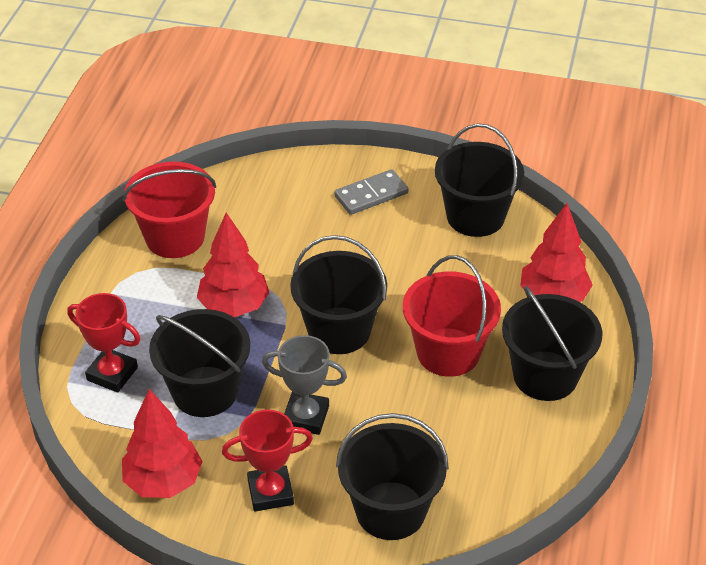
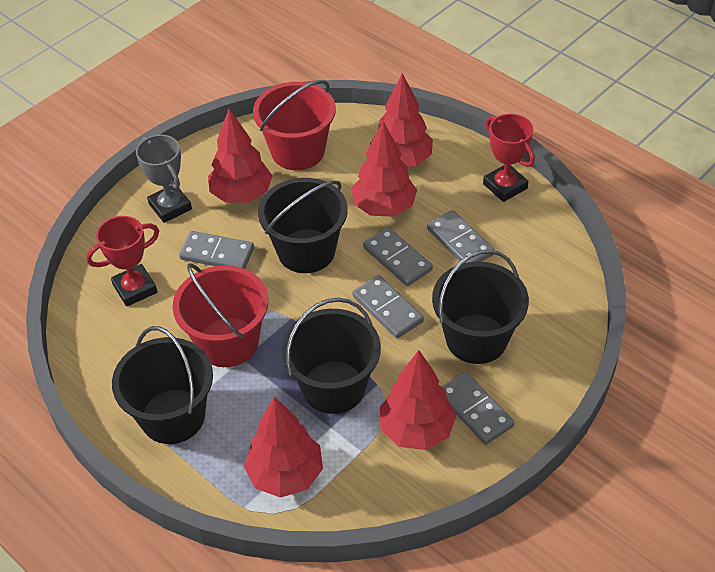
black bucket: [149,309,250,417] [290,235,387,354] [336,413,449,540] [435,124,524,237] [502,286,602,401] = 5 -> [112,326,213,444] [258,178,348,273] [282,298,381,414] [432,249,529,364] = 4
grey domino: [334,169,409,215] = 1 -> [179,231,254,269] [352,275,424,339] [363,227,433,286] [427,210,495,263] [442,372,515,445] = 5
red tree: [122,389,203,498] [197,212,270,317] [520,203,593,302] = 3 -> [208,109,272,203] [244,397,323,498] [352,121,417,217] [370,73,433,167] [380,350,456,450] = 5

